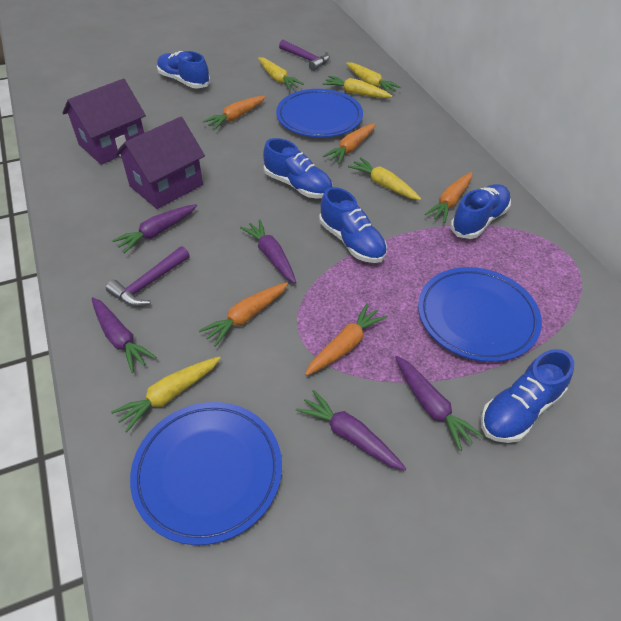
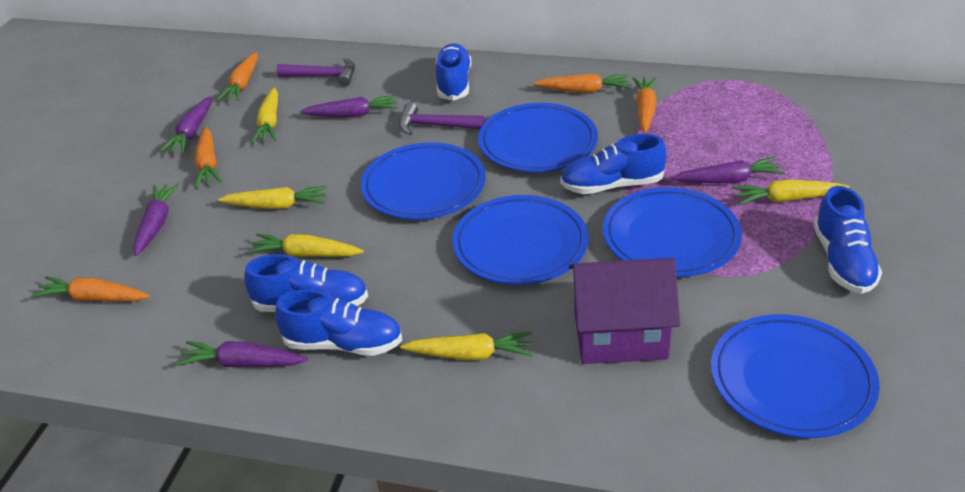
blue plate: [130,402,282,545] [276,89,363,138] [418,267,542,362] = 3 -> [361,142,486,220] [452,195,589,285] [478,103,598,172] [603,187,742,277] [711,314,880,438] = 5
purple house: [62,79,146,165] [115,117,205,209] = 2 -> [569,258,680,364] = 1

